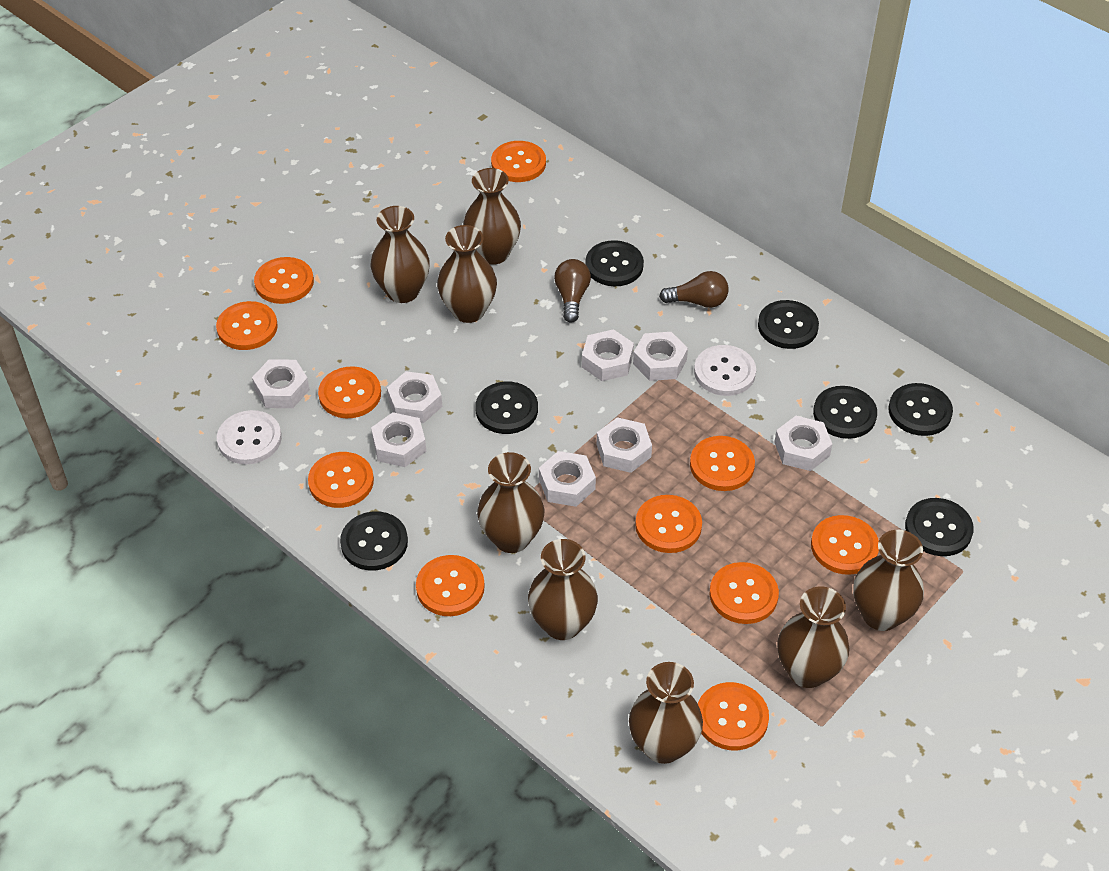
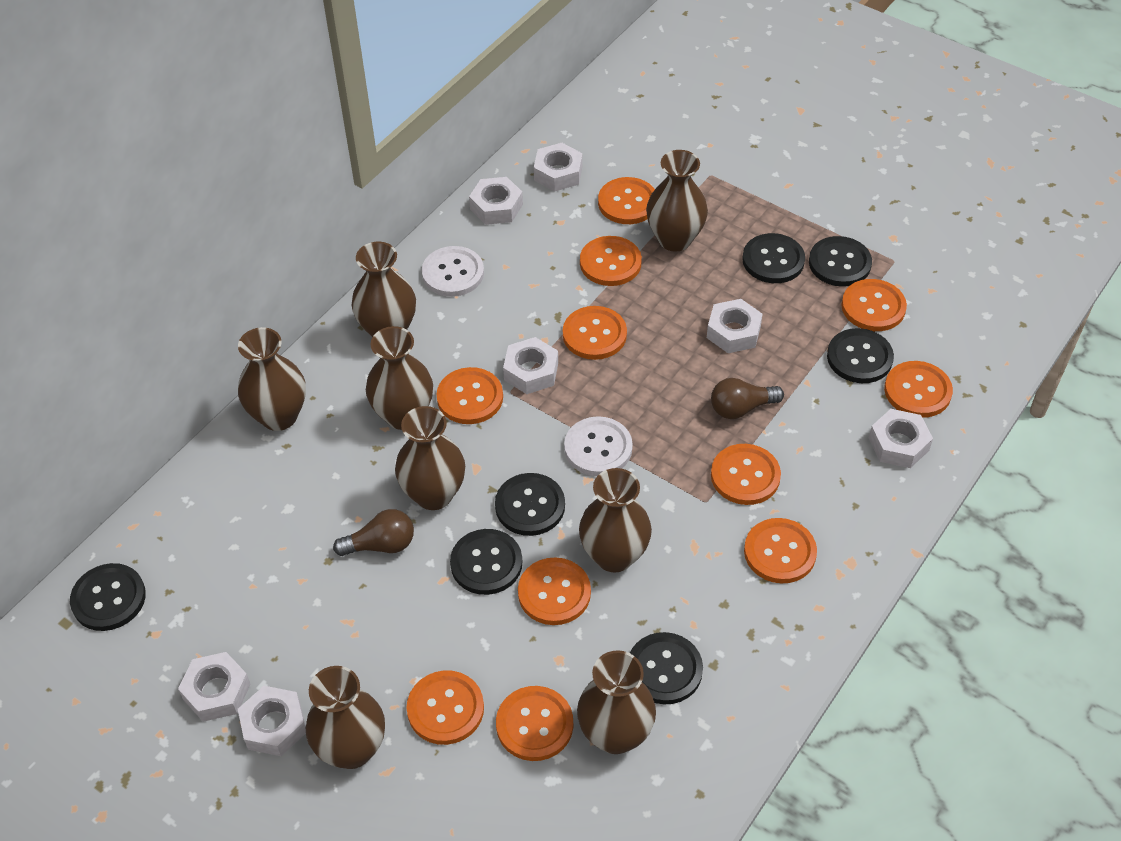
white nut: [252,360,310,408] [371,412,426,467] [387,371,442,423] [539,451,596,507] [582,329,634,381] [596,417,652,473] [633,332,688,381] [774,416,832,471] = 8 -> [178,652,251,722] [238,686,306,756] [469,177,523,225] [503,337,558,394] [534,143,583,192] [707,299,763,353] [869,409,933,468] = 7

